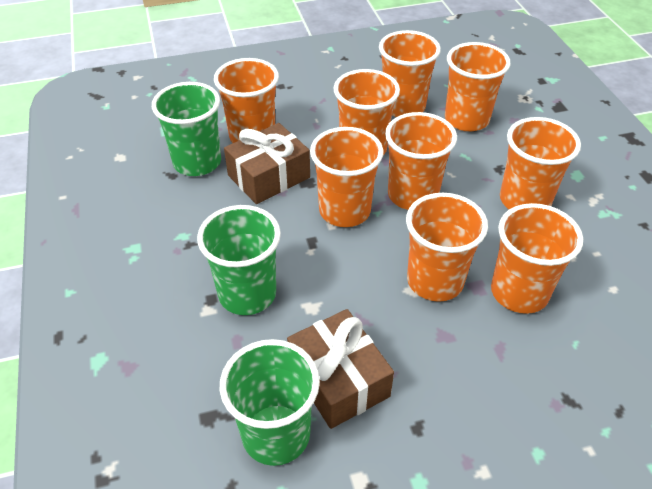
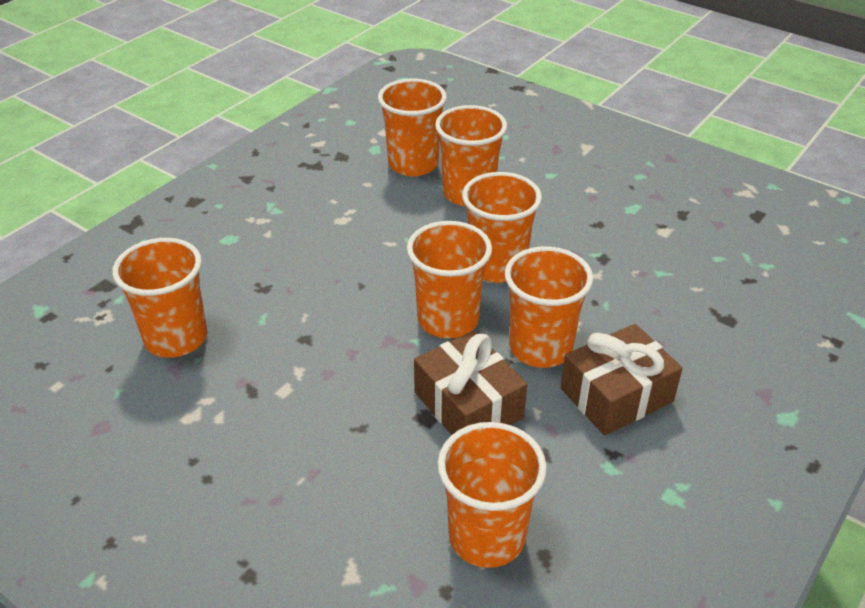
green cup: [152,82,221,176] [197,205,281,315] [220,339,320,466] = 3 -> none = 0
orange cup: [214,58,279,143] [310,127,383,227] [334,69,400,155] [379,30,441,117] [385,112,457,210] [406,193,488,302] [445,42,511,132] [491,203,583,314] [500,117,581,209] = 9 -> [112,238,207,358] [378,79,447,176] [407,221,492,338] [435,105,507,207] [438,422,547,568] [462,172,542,283] [505,246,593,368] = 7

